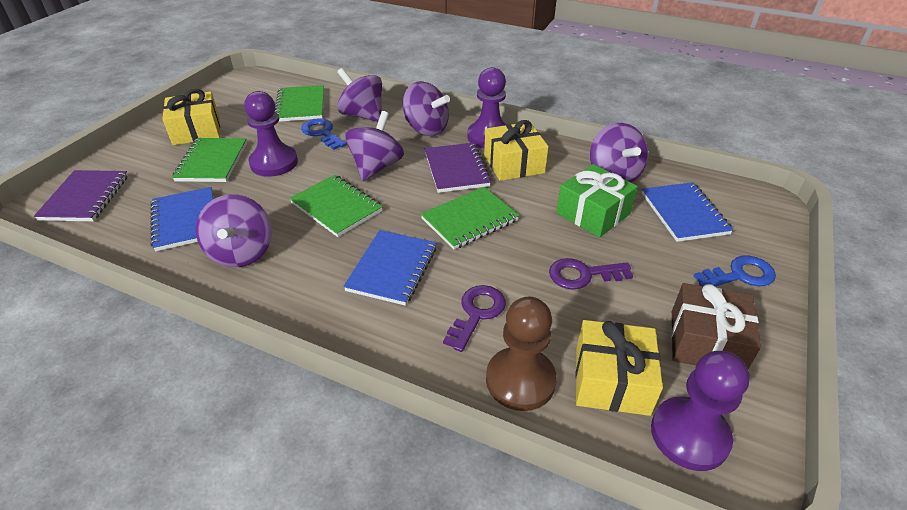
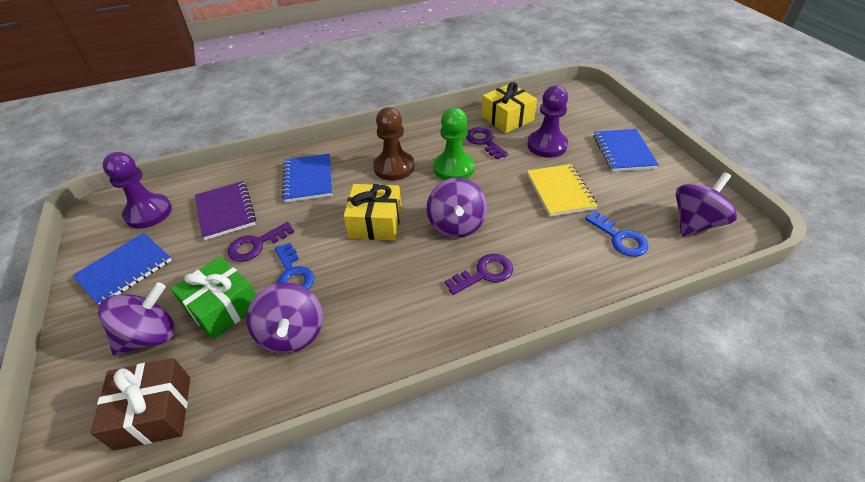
green notebook: [172,138,247,182] [275,85,324,122] [289,175,383,237] [421,187,519,250] = 4 -> none = 0
green pawn: none = 0 -> [433,108,475,180] = 1
purple key: [443,285,506,352] [549,258,633,289] = 2 -> [228,222,294,262] [445,254,513,295] [466,127,508,160] = 3
purple notebook: [34,170,128,221] [425,143,492,193] = 2 -> [195,181,256,240] = 1
purple pawn: [244,91,298,177] [467,67,507,148] [651,351,750,471] = 3 -> [102,152,172,229] [527,85,568,158] = 2
purple spinning top: [196,194,272,267] [337,68,382,122] [345,111,404,181] [403,81,450,136] [590,123,648,182] = 5 -> [98,282,175,356] [246,283,323,353] [427,178,487,238] [676,172,737,236] = 4
yellow gift: [163,89,220,145] [484,120,549,181] [575,320,663,416] = 3 -> [343,184,402,240] [482,82,537,133] = 2
yellow notebook: none = 0 -> [527,164,598,217] = 1

